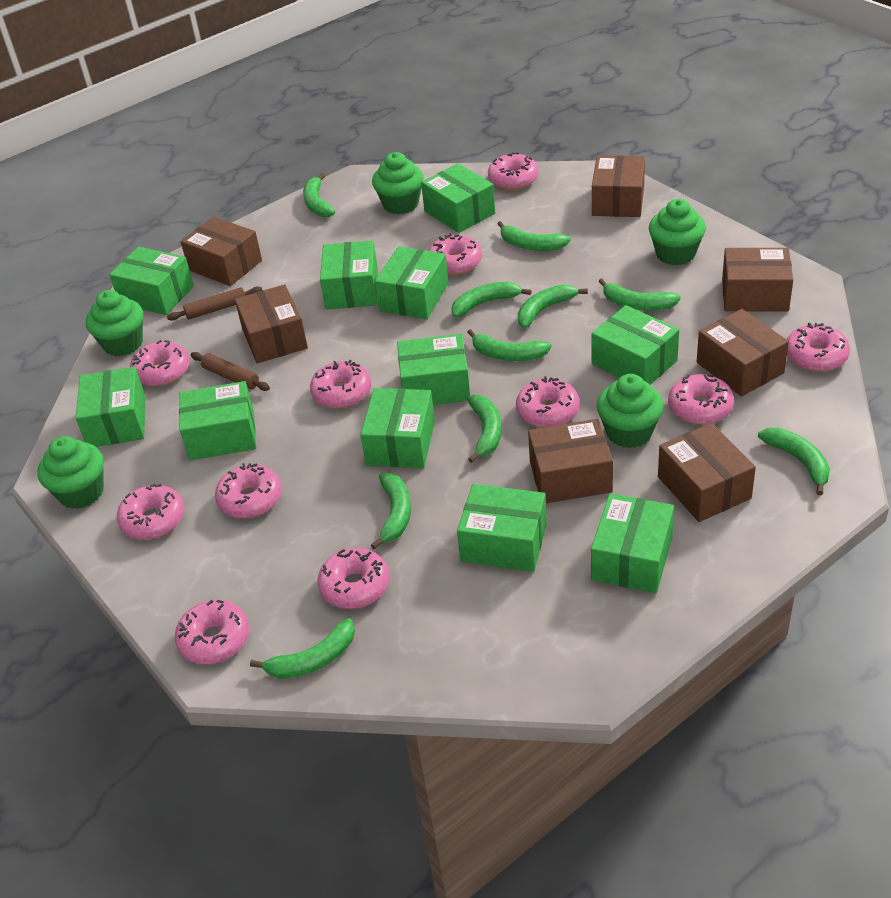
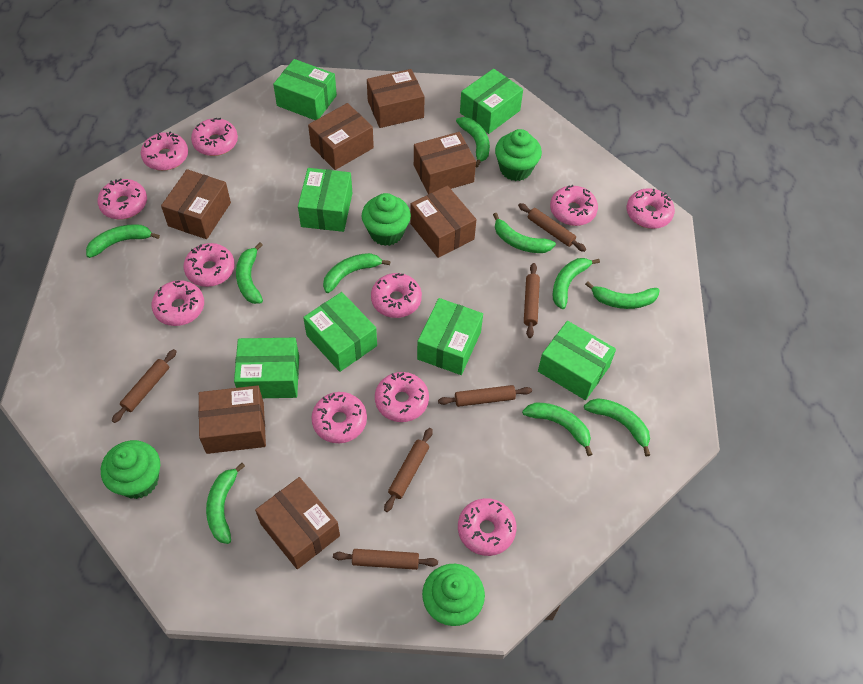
brown rolling pin: [167,286,262,321] [191,352,270,391] = 2 -> [112,349,177,423] [333,549,438,570] [384,428,433,512] [438,385,532,407] [518,203,586,252] [524,263,540,338] = 6
green box: [76,367,146,447] [109,247,194,315] [179,381,256,461] [320,240,378,310] [360,388,435,468] [375,247,449,319] [397,334,470,405] [421,164,495,233] [457,484,547,572] [591,493,674,593] [592,305,679,385] = 11 -> [234,338,299,398] [273,59,337,120] [298,168,352,232] [303,292,377,372] [417,298,483,375] [460,69,523,134] [538,321,616,400] = 7
green cupcake: [37,436,104,509] [86,290,143,356] [372,152,424,214] [597,374,664,448] [649,199,706,265] = 5 -> [101,440,160,499] [362,193,411,246] [422,564,485,626] [495,129,542,181] = 4

